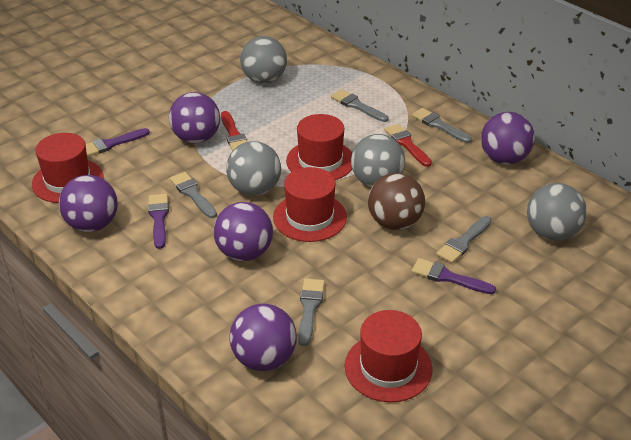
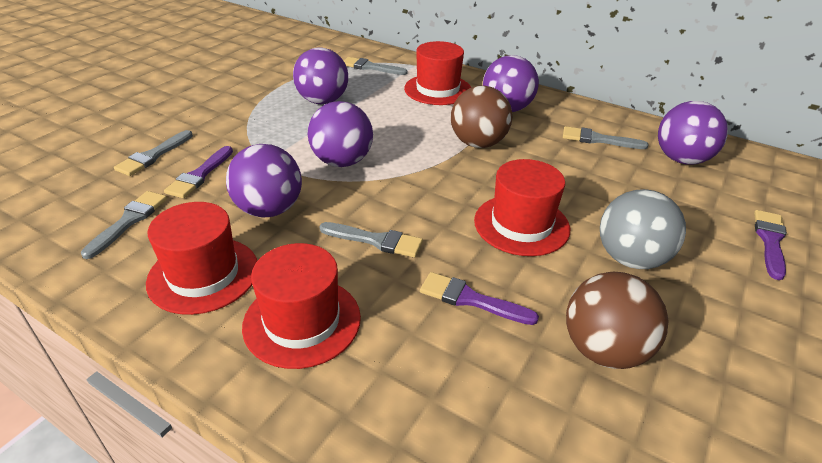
brown ball: [368,173,425,230] = 1 -> [451,86,513,148] [566,272,668,369] = 2
grey ball: [226,141,281,196] [240,36,287,84] [351,134,405,187] [527,183,587,241] = 4 -> [600,189,686,269] = 1
red brush: [221,111,247,151] [384,124,432,167] = 2 -> none = 0

